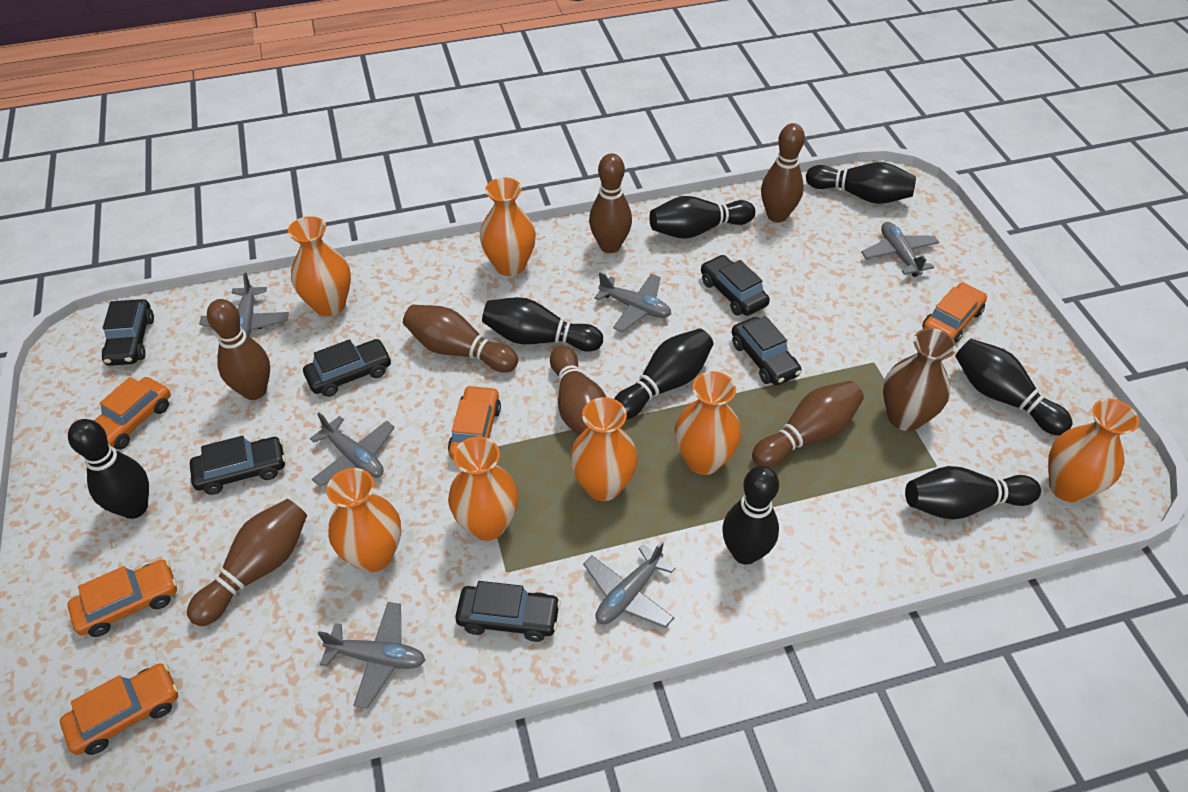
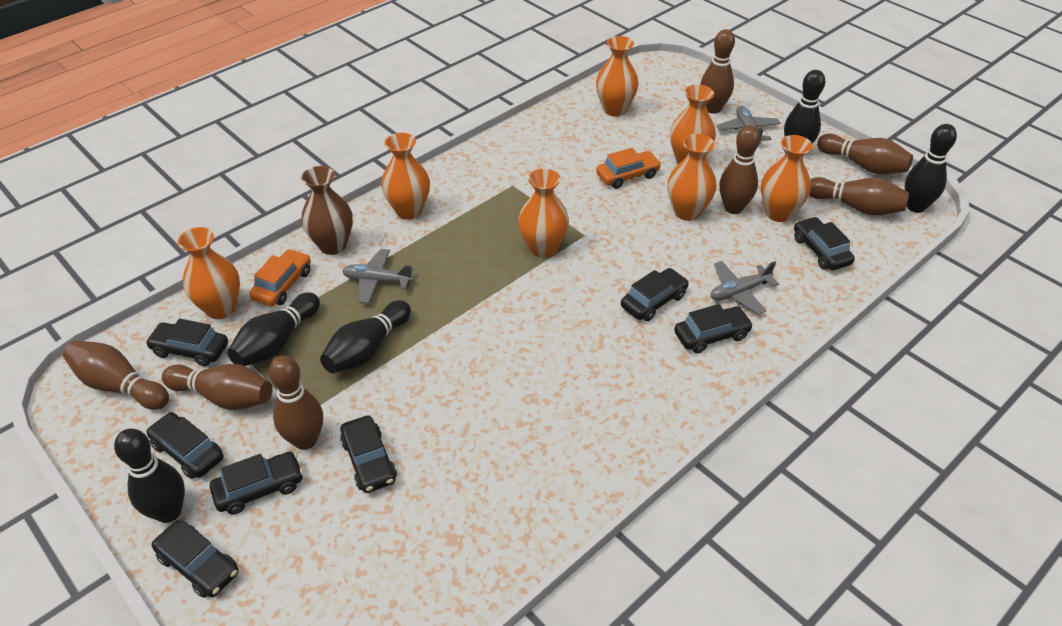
black bowling pin: [68,419,149,519] [482,297,603,352] [614,328,713,419] [649,196,755,239] [722,466,779,565] [806,162,916,204] [905,466,1041,520] [955,339,1072,435] = 8 -> [114,429,185,523] [227,293,320,366] [320,300,411,373] [784,70,826,144] [905,124,957,213] = 5
black car: [102,299,154,366] [190,436,286,495] [303,339,392,397] [455,581,561,642] [701,255,770,316] [732,316,802,385] = 6 -> [145,319,228,367] [146,412,223,479] [152,520,239,598] [210,452,303,515] [340,415,397,493] [621,268,689,321] [674,304,753,353] [794,217,855,270] = 8
grey plane: [199,273,289,336] [310,413,395,487] [318,602,425,709] [583,541,676,628] [594,273,671,332] [861,222,939,277] = 6 -> [342,249,414,304] [711,261,779,314] [716,106,781,146] = 3
orange car: [60,663,178,755] [67,560,177,637] [93,377,171,450] [448,385,501,459] [922,282,987,343] = 5 -> [249,249,311,306] [596,148,661,189] = 2

